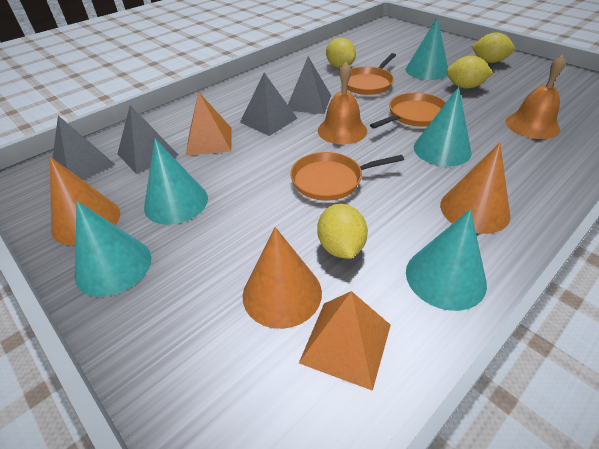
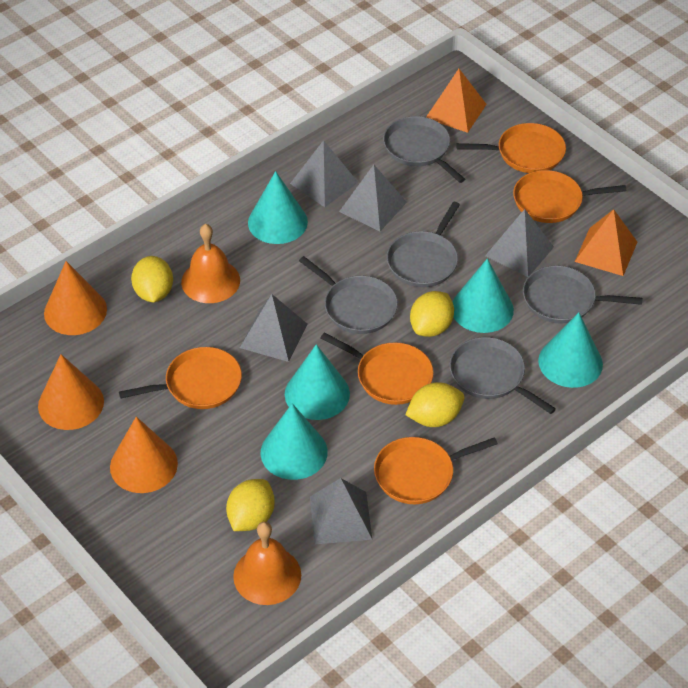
grey pan: none = 0 -> [299,256,398,334] [383,116,465,183] [387,202,460,287] [449,337,556,414] [523,266,643,324] = 5
grey pyramid: [53,116,115,180] [117,105,178,174] [240,73,298,136] [288,56,331,114] = 4 -> [240,294,308,362] [290,140,358,207] [310,478,372,544] [339,165,407,231] [485,209,554,277] = 5
orange pan: [290,152,404,201] [347,53,396,95] [370,93,446,129] = 3 -> [119,347,242,409] [320,332,433,405] [374,437,498,504] [456,123,566,173] [513,170,626,223] = 5

